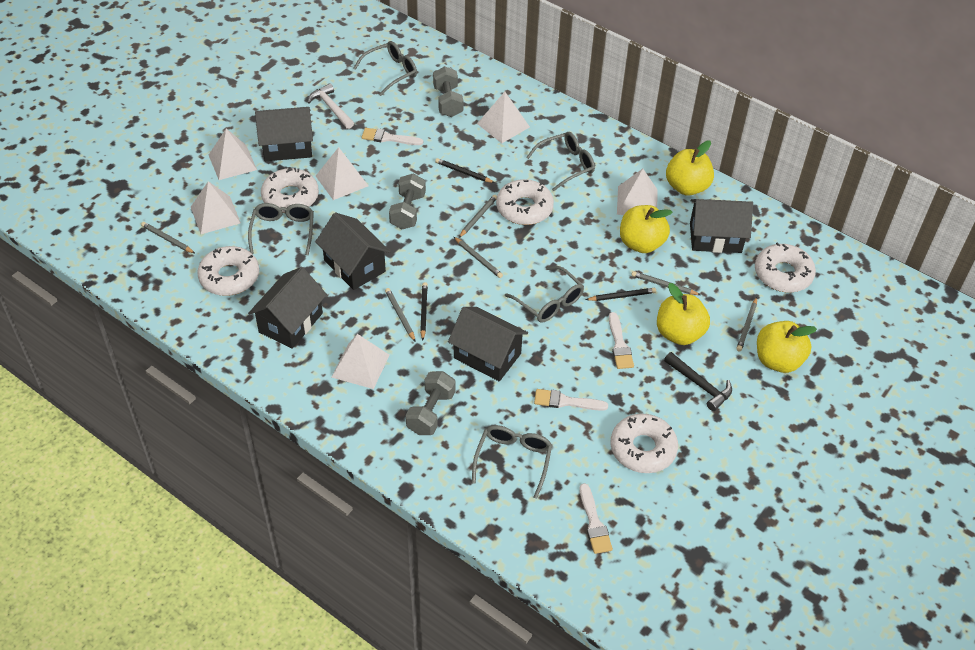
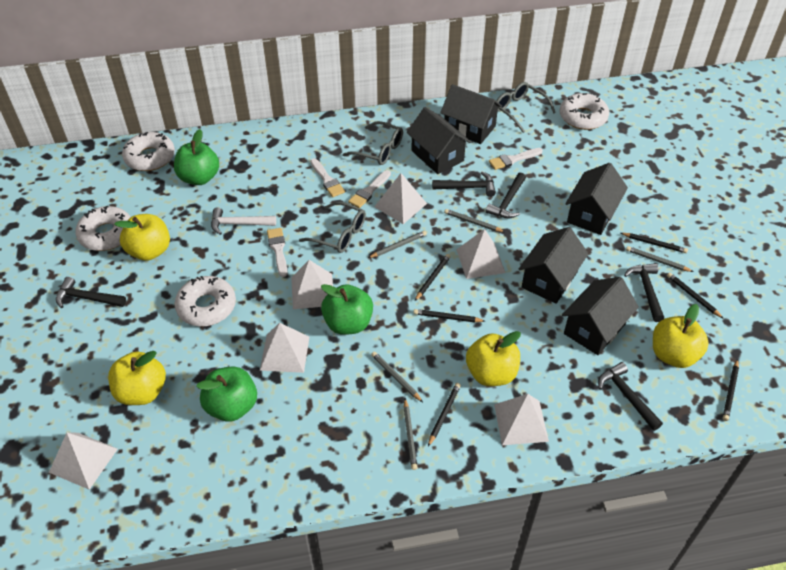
black hammer: [664,352,732,411] = 1 -> [56,277,126,308] [432,171,496,197] [486,173,526,218] [598,362,663,431] [624,263,664,322] = 5
black pencil: [420,282,428,341] [435,158,495,183] [586,288,656,301] = 3 -> [414,309,485,323] [415,254,451,301] [428,383,461,447] [621,233,688,253] [667,272,724,319] [723,359,739,421] = 6
green apple: none = 0 -> [174,129,219,185] [196,367,257,422] [321,284,373,335] = 3
grey dumbbell: [389,173,426,229] [406,371,456,435] [433,66,463,117] = 3 -> none = 0
grey glasses: [248,203,314,256] [353,41,417,96] [472,425,552,499] [505,266,584,323] [527,132,595,191] = 5 -> [299,201,366,253] [343,121,403,165] [496,82,556,133] = 3
grey pencil: [141,222,195,253] [385,288,416,342] [454,237,503,278] [459,195,497,238] [631,271,701,295] [736,297,757,351] = 6 -> [368,231,427,258] [371,352,423,402] [404,399,418,470] [444,209,505,232] [626,246,694,272] = 5
white donut: [197,246,259,296] [261,167,319,213] [496,179,554,225] [611,413,678,473] [755,242,816,293] = 5 -> [76,206,131,251] [122,132,175,171] [175,276,236,326] [560,93,609,130] = 4

